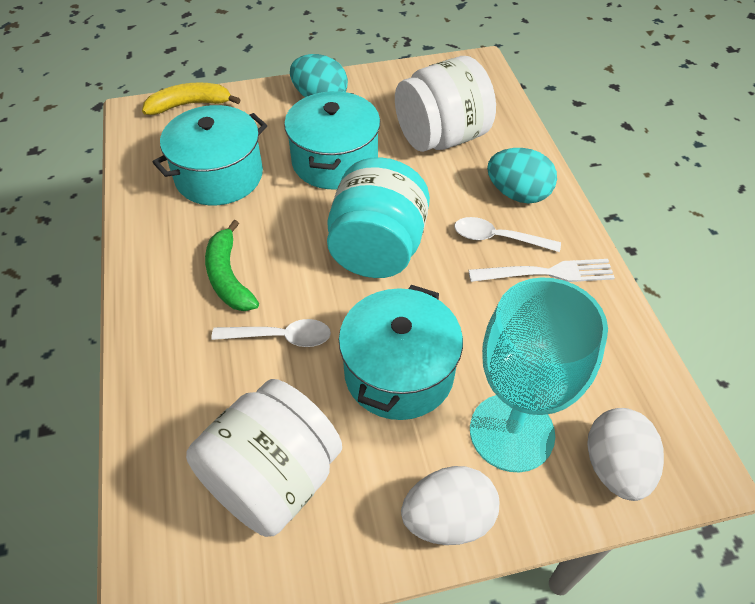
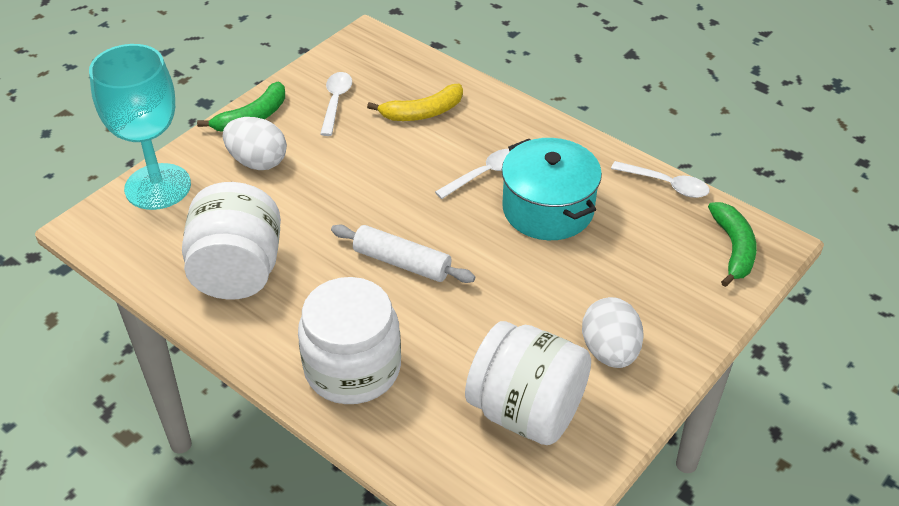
green banana: [205,220,259,311] = 1 -> [197,81,285,132] [708,202,757,287] = 2
turquoise egg: [290,54,348,97] [487,148,557,204] = 2 -> none = 0
turquoise jar: [327,157,430,278] = 1 -> none = 0
turquoise pot: [152,105,267,205] [284,91,380,189] [339,285,463,420] = 3 -> [502,138,602,240] = 1
white fork: [469,259,615,282] = 1 -> none = 0
white jar: [186,379,342,537] [395,56,496,152] = 2 -> [182,182,281,300] [298,277,401,404] [465,321,591,445] = 3
white rolling pin: none = 0 -> [331,224,475,283] = 1
white spoon: [211,319,331,347] [454,217,561,252] = 2 -> [320,72,352,136] [435,149,510,199] [611,161,710,198] = 3

